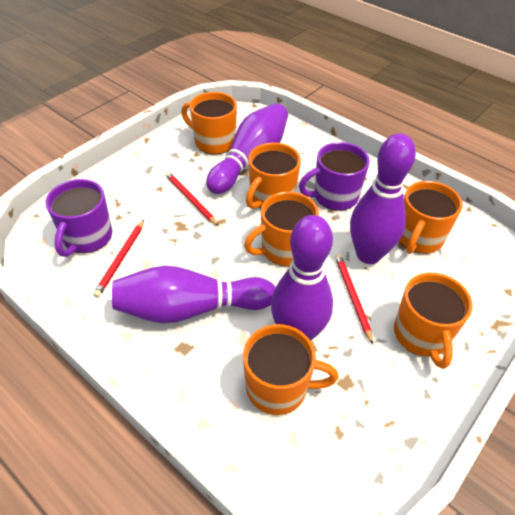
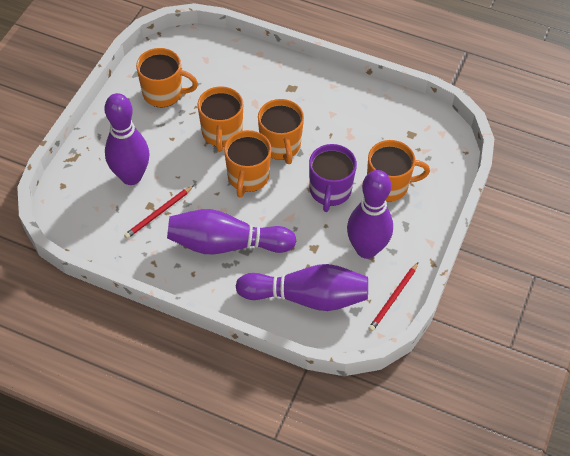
orange mug: [181,92,237,155] [243,324,338,415] [244,192,319,267] [246,143,301,209] [394,273,473,369] [399,181,463,254] = 6 -> [136,48,198,107] [198,86,243,152] [224,130,271,198] [258,99,304,164] [367,140,430,202] = 5
purple mug: [45,179,112,257] [299,142,370,211] = 2 -> [309,144,357,212] = 1
red pencil: [93,220,144,297] [165,172,219,226] [335,254,373,344] = 3 -> [124,185,194,239] [368,262,419,332] = 2

